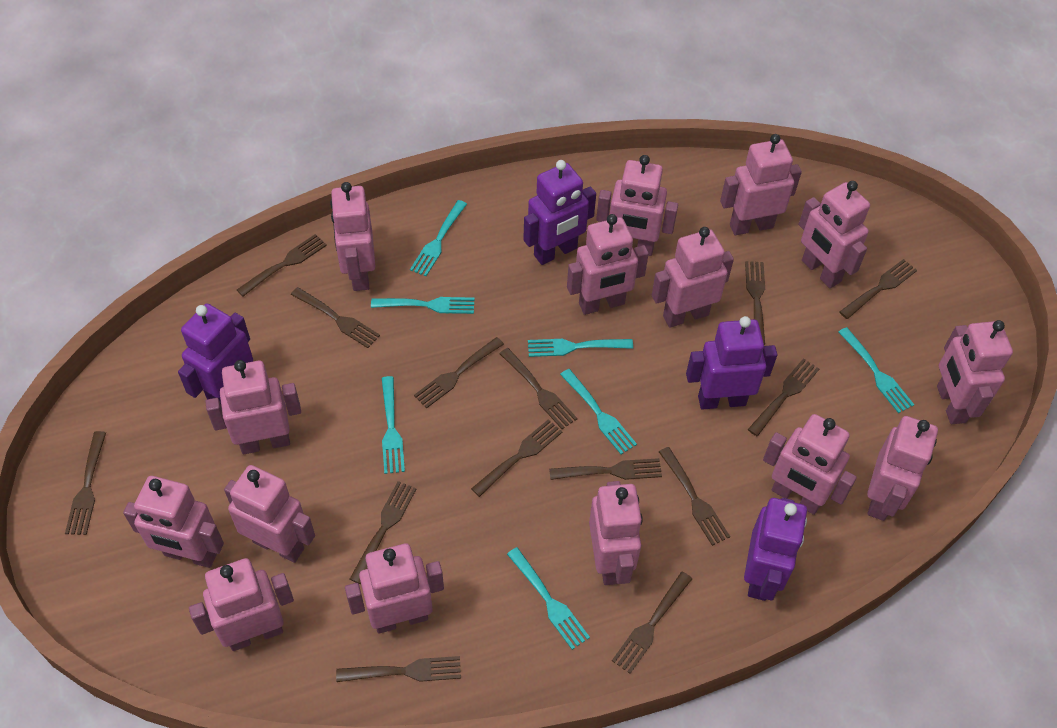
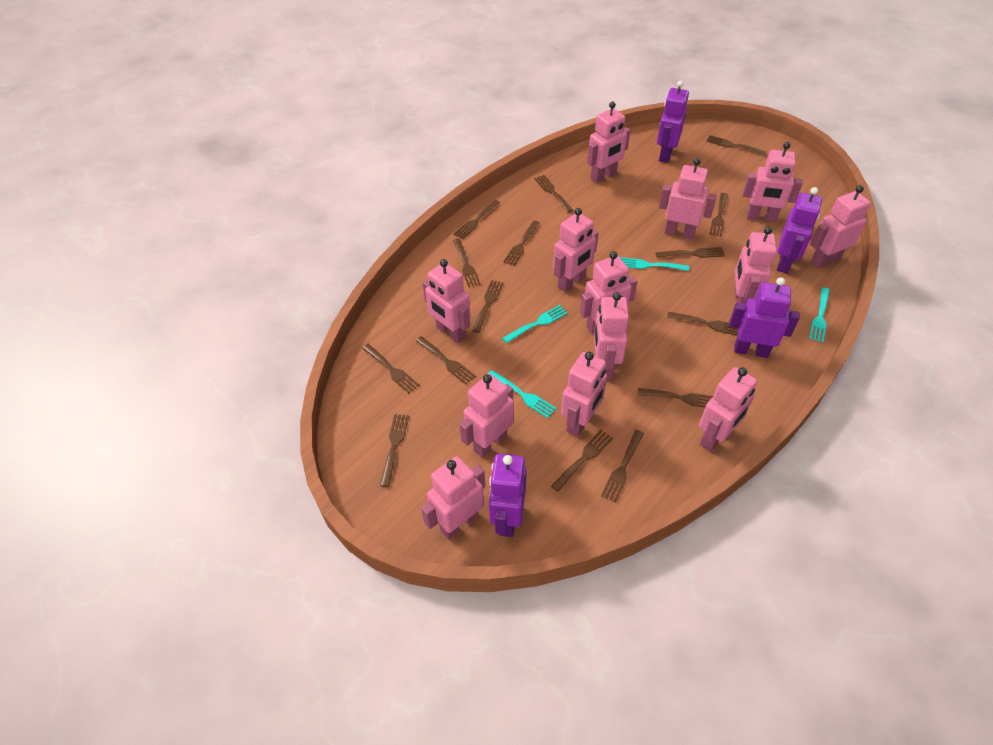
brown fork: [65,431,106,535] [237,234,327,296] [291,287,380,348] [336,656,461,682] [350,481,416,584] [414,337,504,408] [471,419,562,497] [499,348,577,429] [549,458,662,480] [612,571,692,674] [659,447,730,546] [745,261,765,345] [748,358,819,436] [840,259,917,319] = 14 -> [362,344,420,394] [380,414,409,487] [416,336,476,385] [453,200,500,239] [453,238,481,287] [472,280,504,333] [503,221,540,266] [534,175,573,213] [551,430,613,492] [601,430,644,502] [638,388,713,407] [655,247,725,258] [667,312,739,336] [706,135,767,156] [709,193,728,237] = 15
pink robot: [123,476,224,568] [189,558,294,651] [205,360,301,454] [224,465,315,563] [330,182,376,291] [345,543,444,634] [567,214,649,315] [589,481,643,585] [596,155,678,256] [652,227,734,328] [720,134,802,235] [763,414,857,515] [799,181,870,288] [867,416,938,521] [937,320,1013,424] = 15 -> [421,456,485,539] [423,259,471,343] [459,374,514,458] [553,208,598,293] [561,352,607,437] [580,251,638,334] [587,102,630,183] [594,292,629,378] [659,158,717,239] [699,367,757,452] [735,227,777,305] [743,142,803,222] [810,185,871,269] = 13
turquoise fork: [371,297,474,314] [382,376,405,474] [410,200,467,276] [507,547,590,650] [528,339,633,357] [560,369,637,454] [839,327,914,413] = 7 -> [488,370,556,418] [502,305,568,343] [620,257,689,271] [809,287,830,342] = 4

